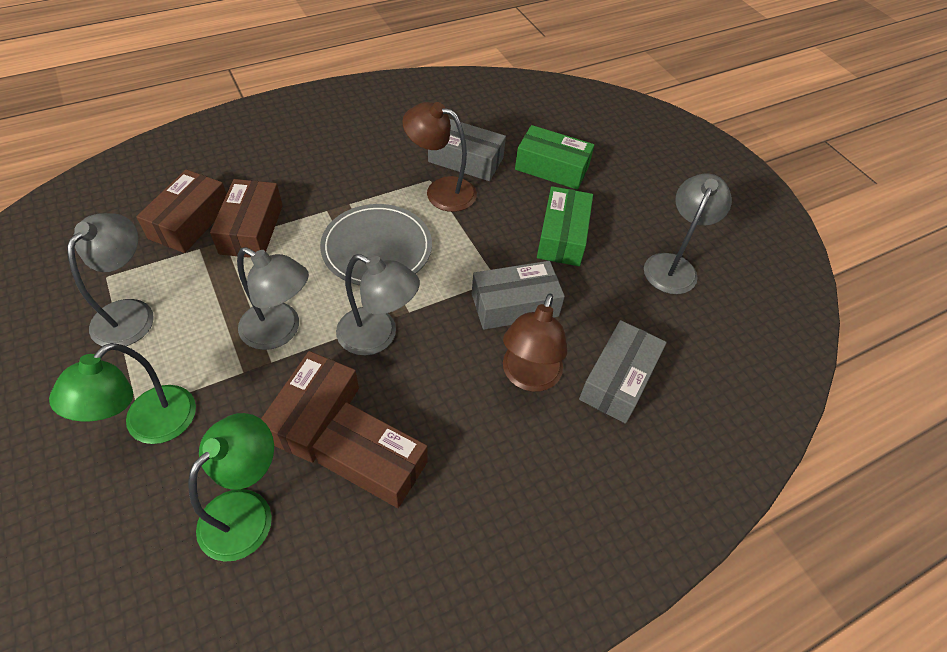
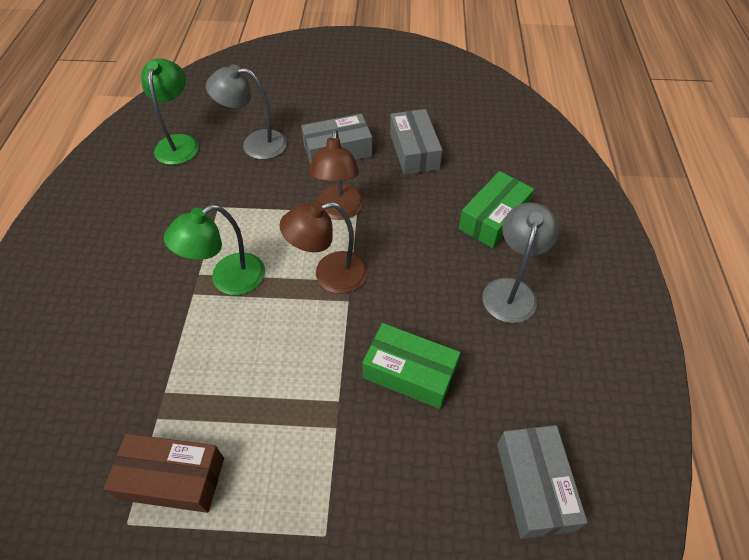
brown box: [136,169,227,253] [210,179,283,258] [261,351,359,463] [313,402,428,508] = 4 -> [104,433,224,513] = 1
grey lamp: [67,213,154,346] [237,247,309,350] [336,254,420,356] [644,173,732,294] = 4 -> [206,64,287,160] [482,202,559,323] = 2
grey plate: [320,204,432,286] = 1 -> none = 0

